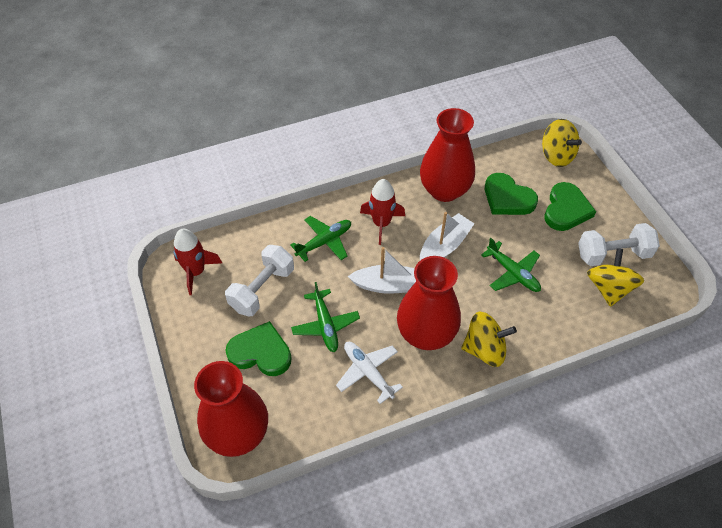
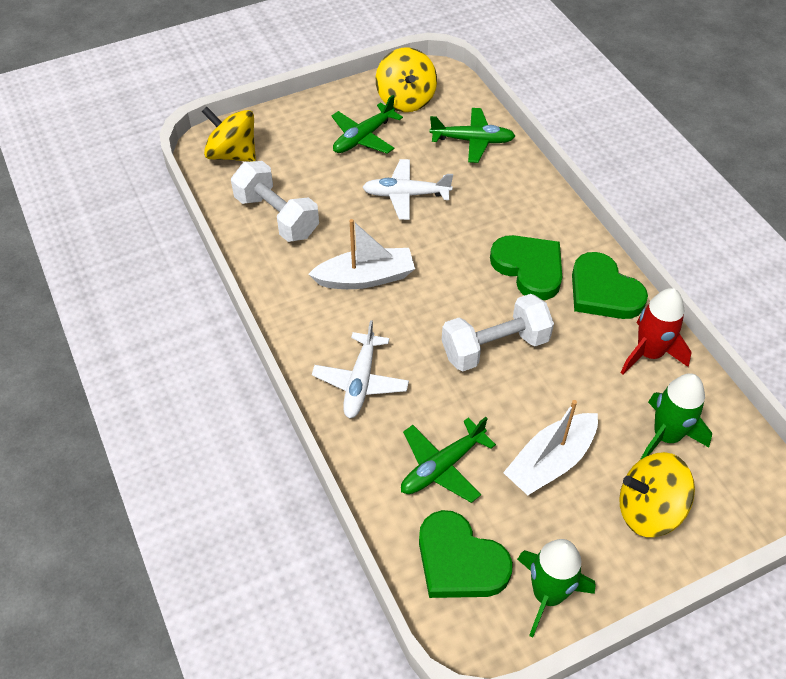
green rocket: none = 0 -> [517,539,596,638] [640,373,712,460] = 2
red rocket: [173,229,222,295] [360,179,405,245] = 2 -> [620,288,692,375] = 1
red vase: [194,361,268,457] [397,256,461,350] [420,108,475,202] = 3 -> none = 0
white plane: [336,342,403,404] = 1 -> [312,320,409,418] [362,159,453,220] = 2

